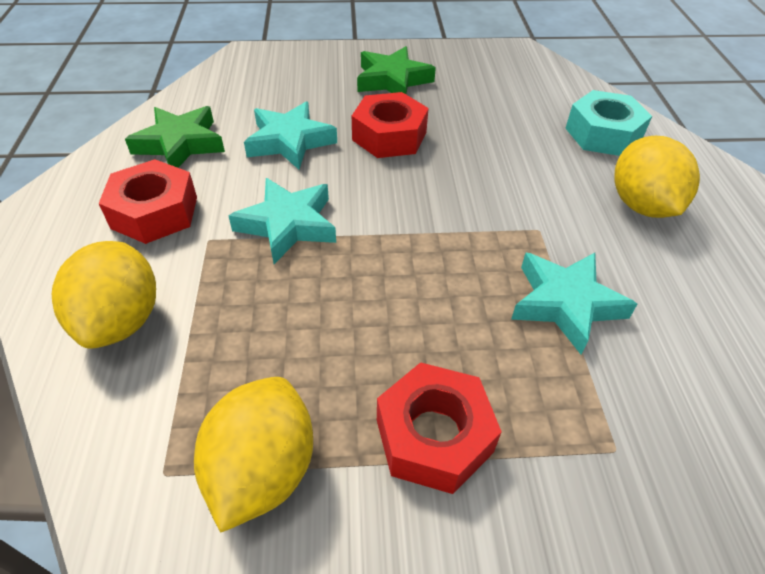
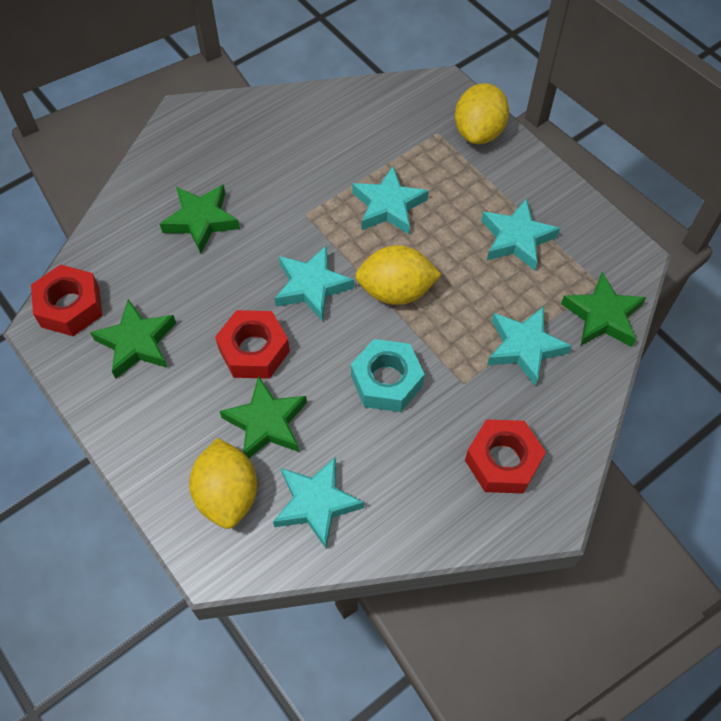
green star: [125,106,225,168] [357,46,436,94] = 2 -> [90,299,176,379] [160,184,240,254] [220,376,307,459] [561,272,646,347] = 4
turquoise star: [228,178,336,264] [244,101,337,170] [511,253,637,355] = 3 -> [273,456,364,548] [275,245,354,322] [352,166,429,234] [481,198,560,271] [487,306,572,386] = 5

